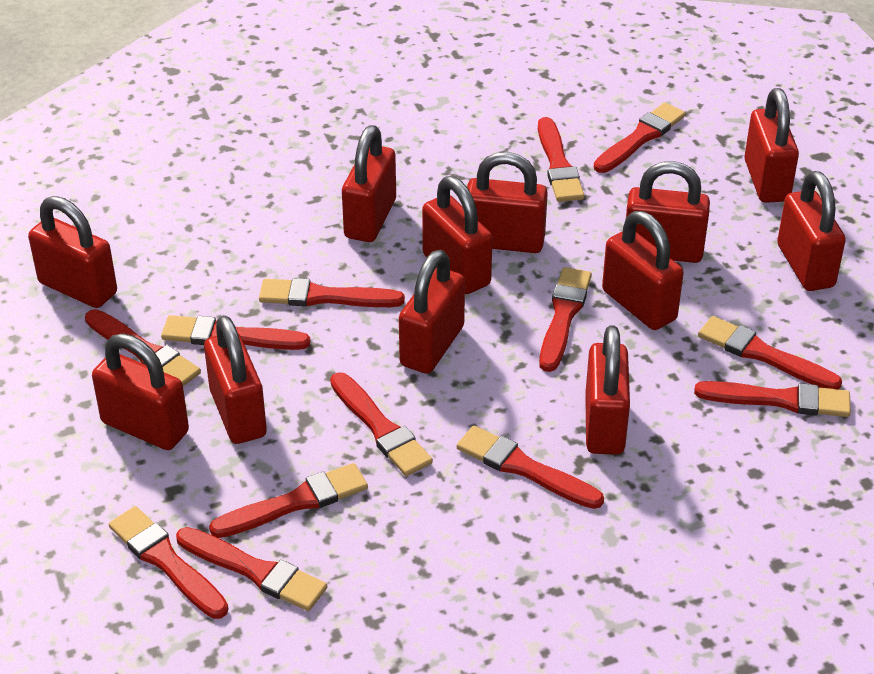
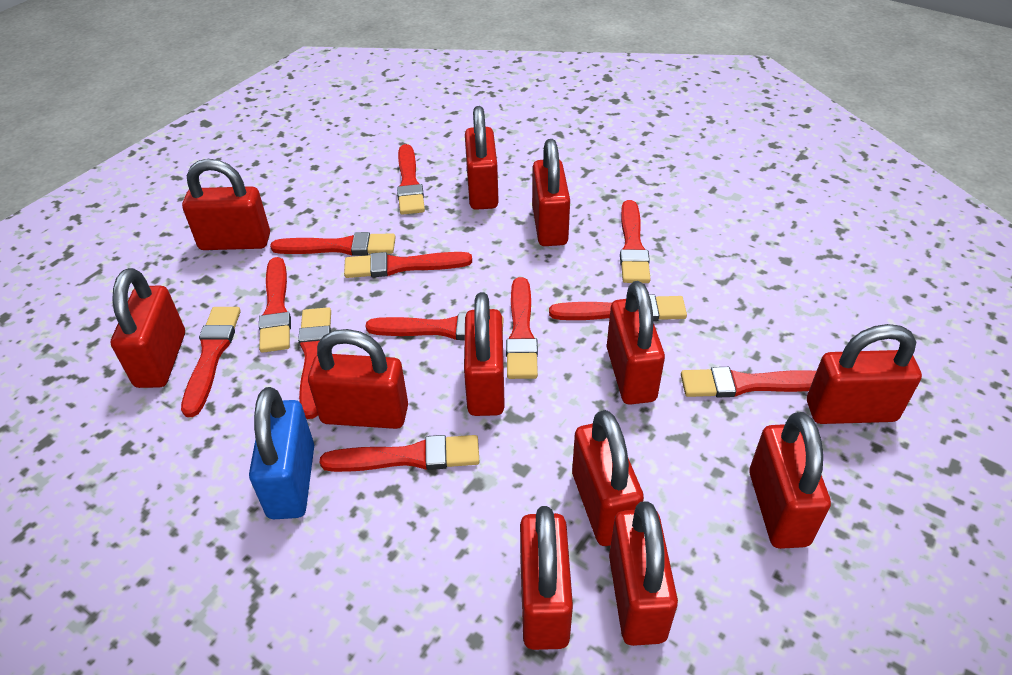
blue padlock: none = 0 -> [249,387,314,519] = 1
red brush: [85,309,201,386] [109,506,228,619] [161,315,311,350] [176,527,327,611] [209,463,368,538] [259,278,405,307] [330,372,433,476] [456,426,604,509] [538,117,584,202] [539,267,592,372] [594,102,685,173] [694,381,851,417] [698,316,842,389] = 13 -> [181,307,241,417] [259,257,291,353] [270,232,396,256] [298,307,331,419] [320,435,480,472] [344,252,472,278] [366,313,504,340] [397,144,425,215] [506,277,538,379] [549,294,687,321] [620,200,651,283] [681,367,816,398] = 12

